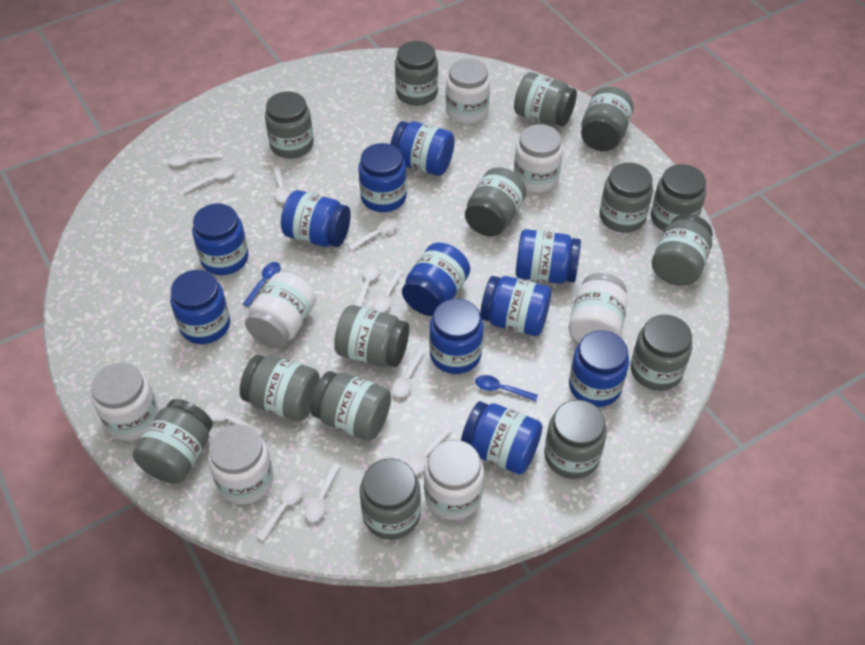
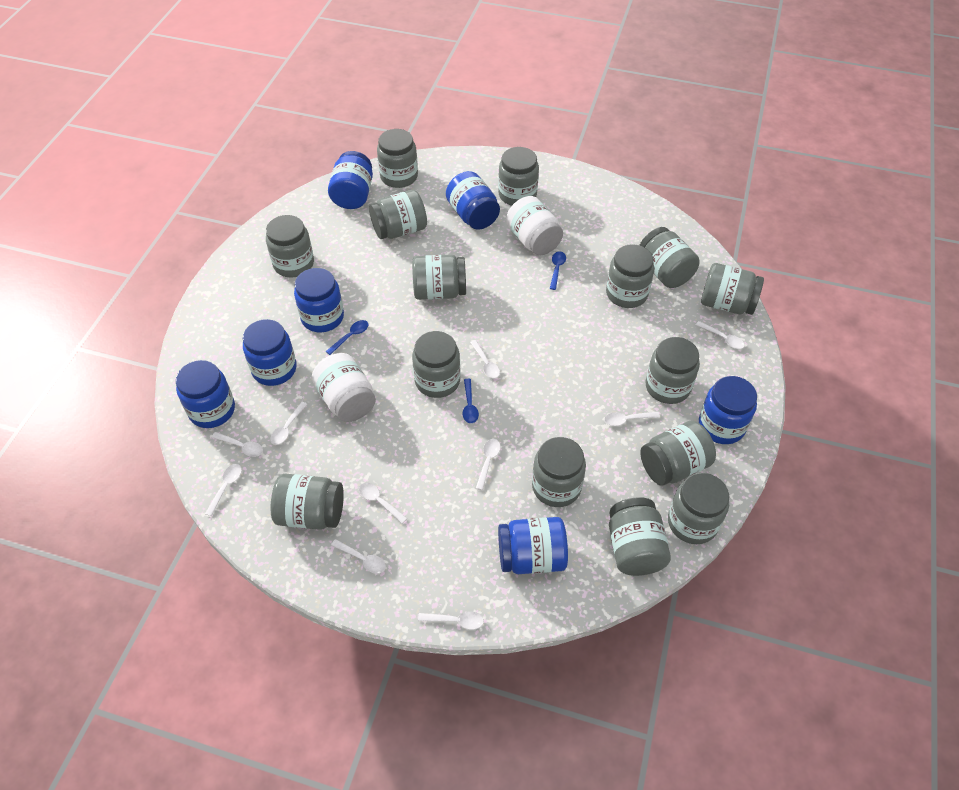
blue jar: [170,270,230,344] [192,204,249,275] [281,190,351,247] [358,143,407,212] [390,121,455,176] [402,243,470,316] [429,299,483,374] [461,401,542,475] [480,276,551,336] [516,229,581,284] [569,330,629,407] = 11 -> [176,360,235,428] [243,319,297,386] [294,268,344,332] [328,151,373,209] [446,171,500,230] [498,517,568,574] [699,376,757,444] = 7
blue spoon: [243,262,281,307] [475,375,538,401] = 2 -> [326,320,368,355] [462,379,479,423] [550,251,566,290] = 3
white jar: [91,363,159,441] [208,425,273,505] [245,272,316,348] [424,440,484,520] [446,59,490,124] [514,124,563,193] [568,273,628,344] = 7 -> [312,353,376,422] [506,196,563,255] = 2
white spoon: [168,153,223,166] [183,167,234,193] [204,404,264,436] [257,482,304,541] [273,166,291,203] [305,463,340,522] [348,220,398,251] [355,263,380,307] [373,269,403,312] [392,349,425,397] [406,427,452,475] = 11 -> [205,464,242,516] [212,432,263,457] [270,402,307,445] [331,539,386,574] [359,483,407,523] [418,611,484,630] [470,340,500,379] [476,439,500,490] [604,412,660,426] [696,321,745,349] = 10

